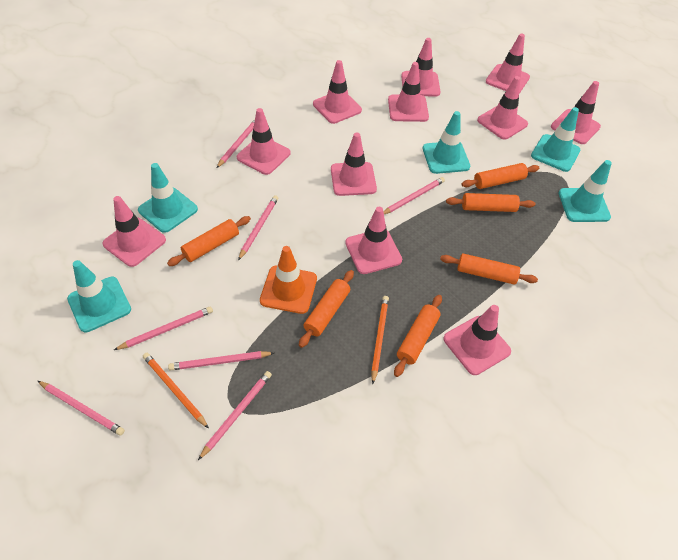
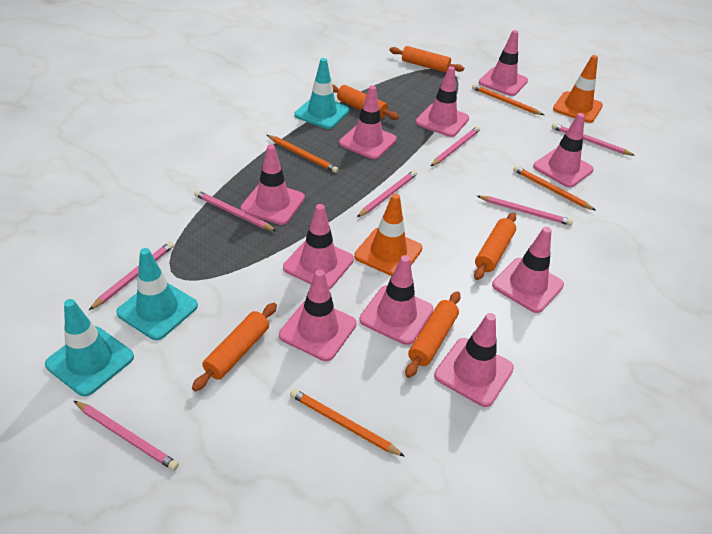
orange pencil: [143,353,209,429] [371,296,389,384] = 2 -> [267,135,339,173] [290,389,405,457] [472,84,544,115] [513,166,596,211] = 4
orange rolling pin: [167,216,251,266] [299,270,354,348] [394,295,442,377] [440,254,538,285] [446,193,535,212] [461,163,539,189] = 6 -> [192,303,277,391] [332,84,399,120] [389,46,464,73] [405,291,461,378] [474,213,516,280] = 5
orange traffic cone: [260,246,317,314] = 1 -> [354,193,422,276] [553,55,603,123] = 2
pink traffic cone: [102,196,166,267] [237,108,291,175] [313,60,362,124] [331,132,377,196] [345,207,402,274] [388,62,429,122] [401,38,440,97] [443,305,511,375] [477,76,528,140] [486,34,530,94] [551,81,601,144] = 11 -> [240,145,305,225] [279,269,356,361] [283,204,354,289] [339,86,397,159] [359,255,434,345] [416,66,469,137] [434,313,514,407] [479,30,528,96] [492,227,564,313] [533,113,594,188] = 10
turquoise traffic cone: [67,260,131,332] [138,163,198,233] [423,111,470,174] [531,107,581,172] [558,160,612,222] = 5 -> [45,299,134,396] [116,248,198,340] [295,58,350,129] = 3

